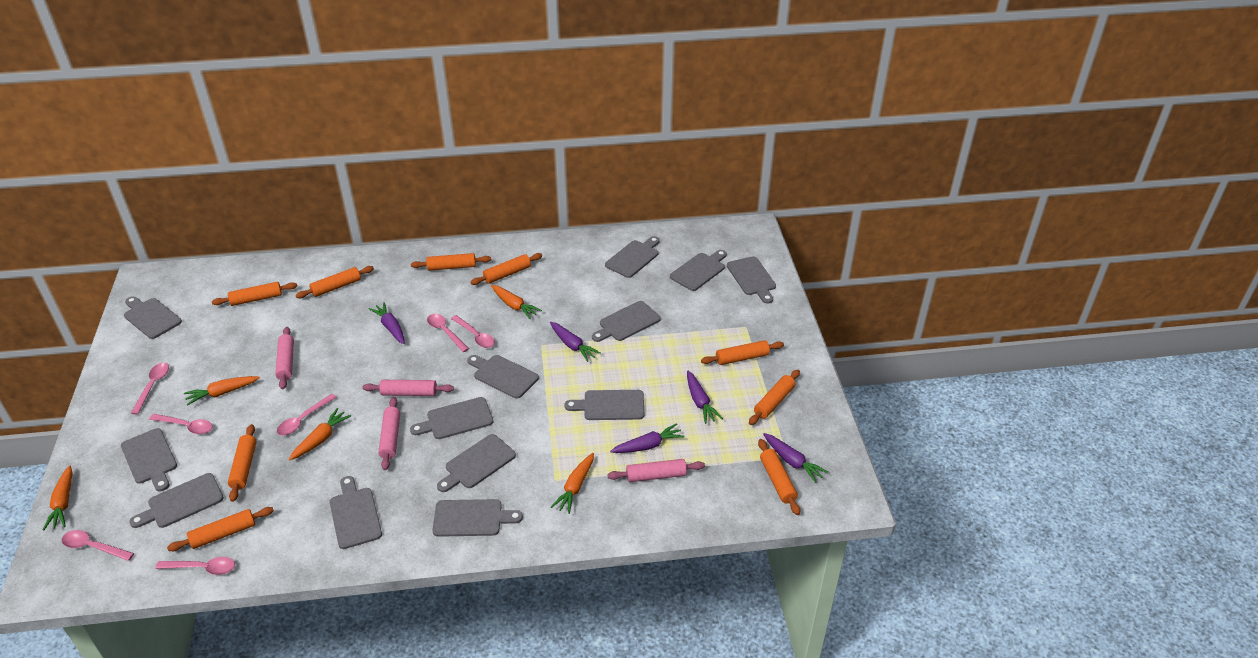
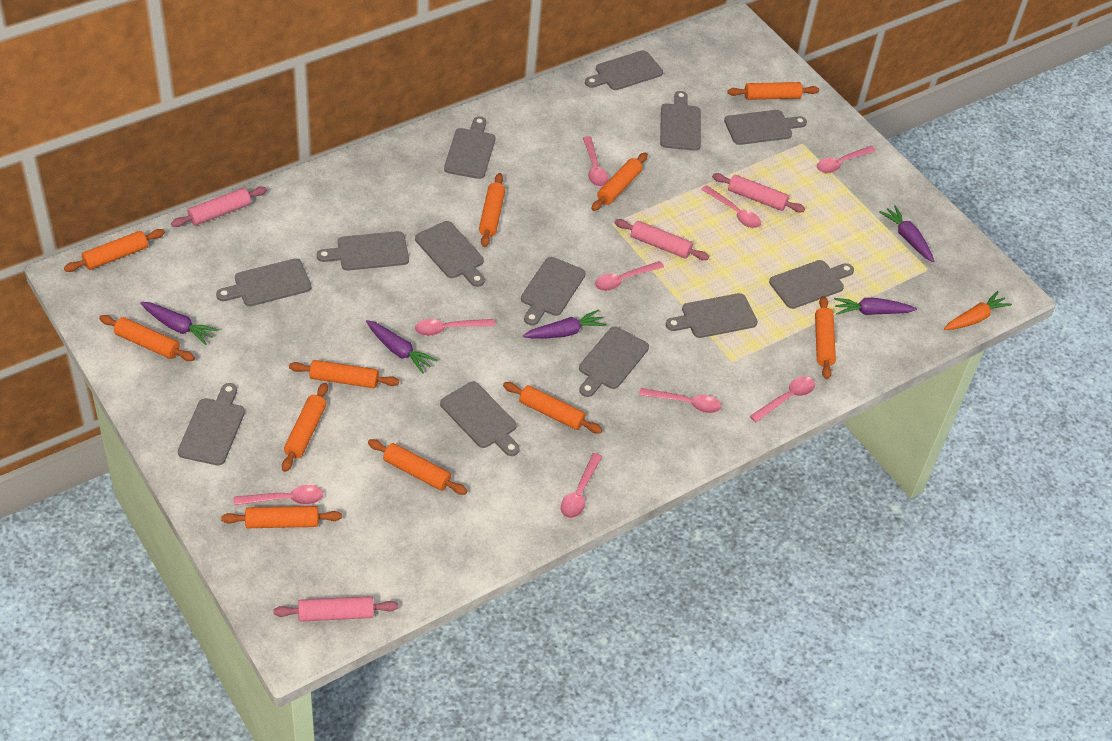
orange carrot: [43,466,72,530] [184,376,260,406] [289,408,351,460] [491,285,542,319] [551,453,594,514] = 5 -> [944,291,1012,330] = 1
orange rolling pin: [167,507,274,551] [212,282,297,306] [228,424,257,502] [296,266,374,298] [411,253,491,271] [471,253,542,285] [701,340,784,365] [749,370,800,425] [758,439,800,515] = 9 -> [64,229,165,272] [99,315,195,361] [221,506,342,528] [282,383,328,472] [289,360,399,388] [368,439,467,495] [479,173,505,247] [503,382,602,433] [592,152,648,211] [728,82,819,100] [815,296,836,379] = 11
pink spoon: [62,530,134,561] [131,363,169,414] [149,414,213,434] [155,557,235,575] [277,394,337,435] [427,314,469,352] [451,315,495,348] = 7 -> [234,485,323,505] [415,319,496,336] [561,453,602,518] [583,136,608,187] [595,261,664,291] [639,388,721,413] [701,185,761,228] [750,376,815,422] [817,146,876,173] = 9

